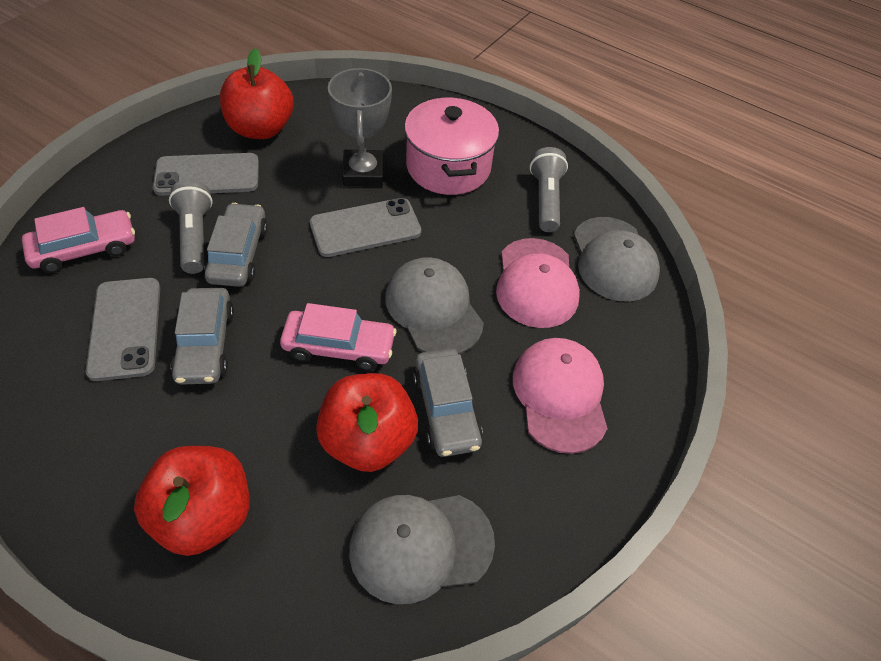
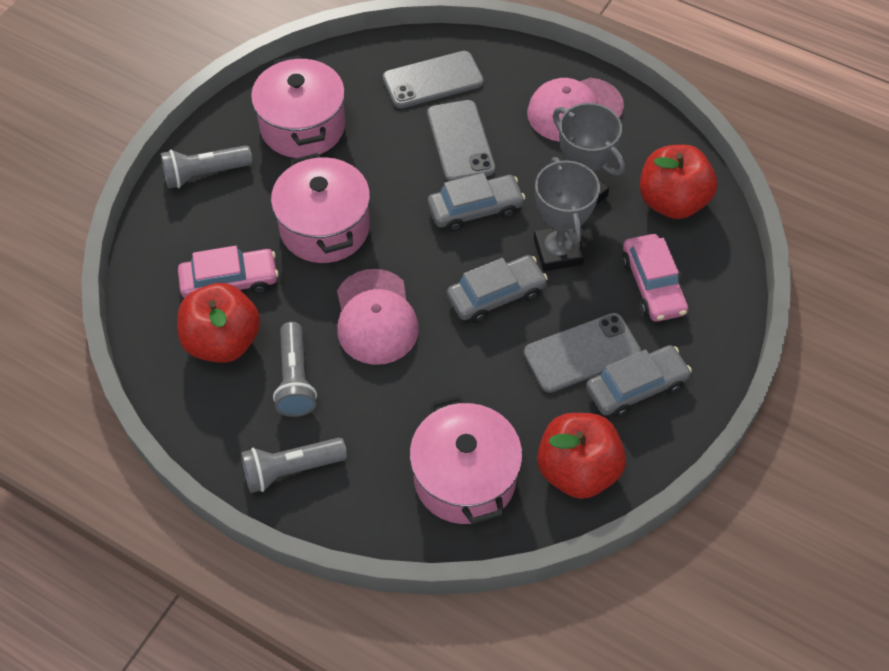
grey cap: [349,495,495,604] [385,257,484,354] [574,217,660,301] = 3 -> none = 0
grey flashlight: [169,180,213,274] [530,147,568,232] = 2 -> [160,145,253,189] [241,438,347,493] [273,322,317,417] = 3
grey trophy: [328,68,392,187] = 1 -> [534,157,600,271] [553,103,625,205] = 2
pink pot: [404,97,499,195] = 1 -> [251,55,345,158] [271,153,370,263] [409,394,523,525] = 3

